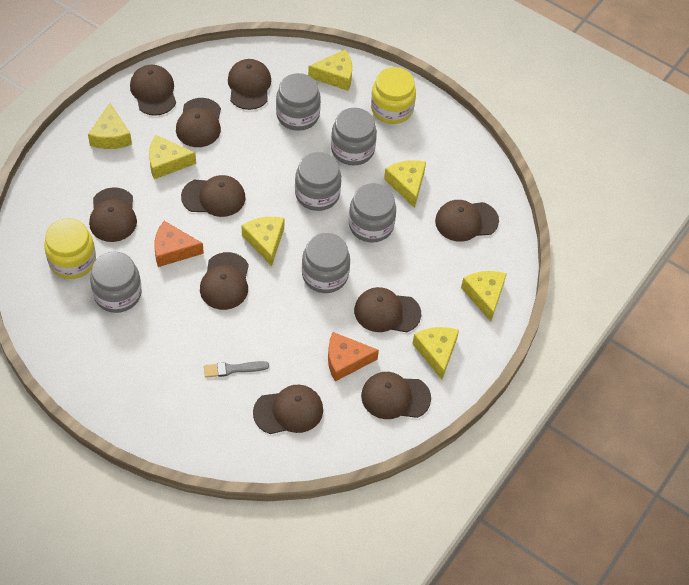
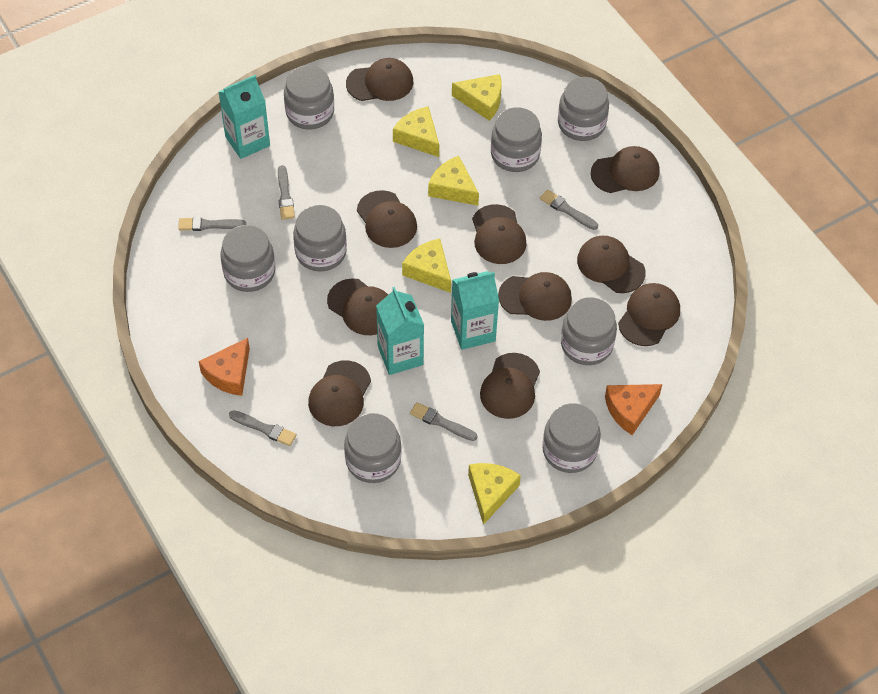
grey brush: [204,361,269,378] = 1 -> [178,217,246,231] [229,410,297,446] [278,165,295,220] [410,402,477,441] [540,189,598,230] = 5
grey jar: [90,252,142,313] [276,73,321,131] [295,152,341,211] [302,233,350,293] [331,108,377,165] [349,183,396,243] = 6 -> [220,225,275,292] [284,65,334,129] [293,205,347,272] [344,413,401,483] [491,107,542,172] [542,403,601,473] [558,77,609,141] [561,297,617,365] = 8
turquoise carton: none = 0 -> [219,75,270,159] [376,287,424,375] [451,271,499,350] = 3
yellow cheese: [88,103,132,149] [149,135,196,179] [241,217,284,266] [308,49,352,91] [384,160,426,208] [412,327,459,379] [461,271,507,322] = 7 -> [393,106,439,157] [402,239,451,293] [428,156,479,206] [452,74,502,121] [468,463,521,525] = 5
yellow jar: [44,218,96,279] [371,67,416,124] = 2 -> none = 0

